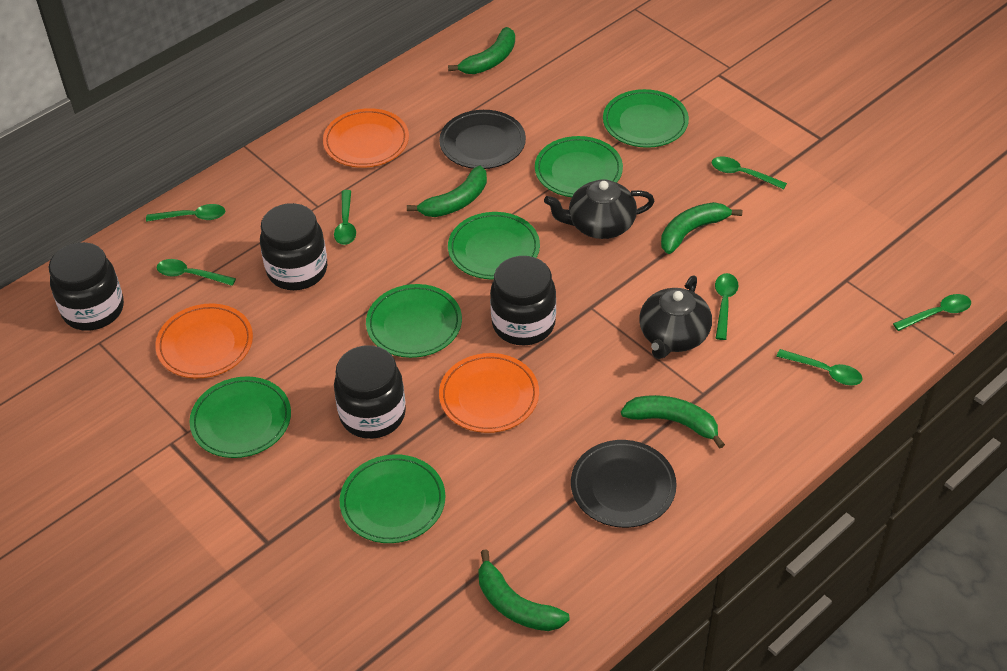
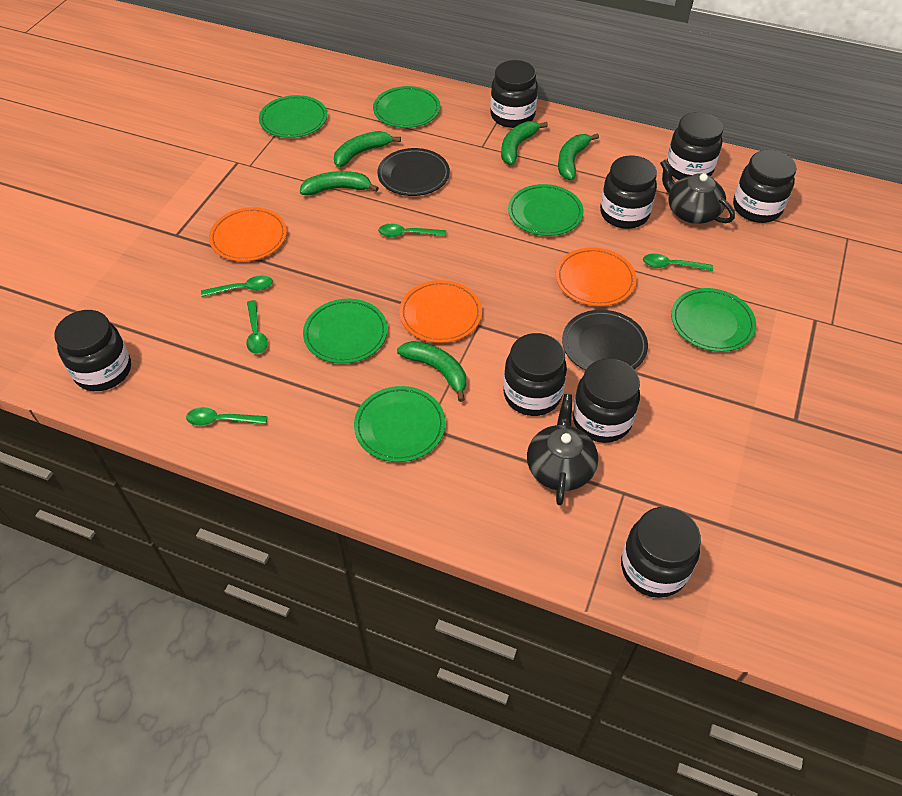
black jar: [49,242,124,331] [260,203,327,290] [334,345,406,439] [490,256,556,345] = 4 -> [54,310,131,391] [490,60,538,128] [503,333,567,416] [572,359,640,443] [600,155,657,229] [621,506,701,598] [667,112,723,180] [733,150,797,223] = 8
green spoon: [146,204,225,222] [156,259,236,286] [334,190,356,245] [712,156,787,190] [715,273,739,340] [776,349,863,385] [893,294,971,331] = 7 -> [186,407,268,426] [201,275,273,297] [246,300,268,354] [378,224,446,237] [643,254,713,271] = 5

